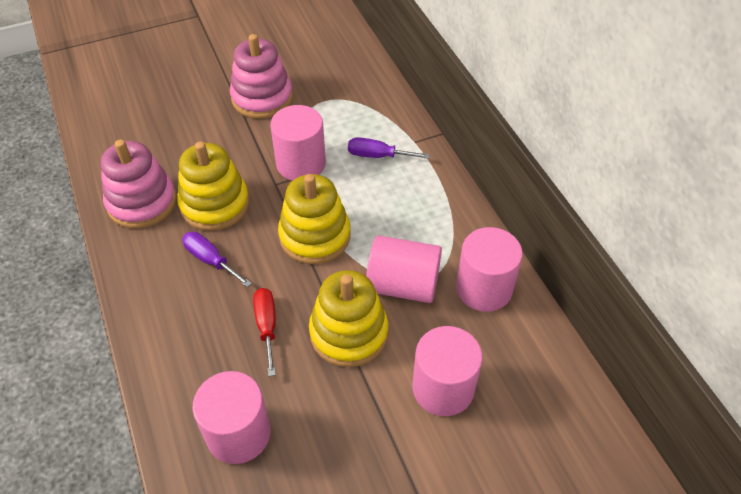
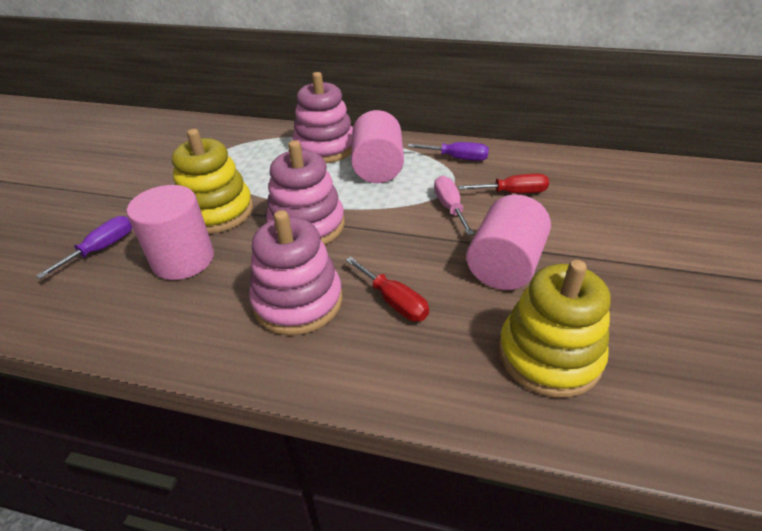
pink cylinder: [193,371,271,464] [270,105,326,181] [366,235,442,303] [412,326,482,416] [456,227,523,312] = 5 -> [127,185,214,280] [351,110,404,183] [466,194,551,290] = 3
pink screwdriver: none = 0 -> [434,176,474,235] = 1
pink stacking toy: [101,140,177,229] [230,34,293,119] = 2 -> [249,210,342,335] [266,140,345,245] [293,72,353,163] = 3
red screwdriver: [253,288,276,376] = 1 -> [346,257,429,321] [458,174,549,193] = 2
yellow stacking toy: [177,142,249,231] [278,174,351,264] [309,270,389,367] = 3 -> [172,129,253,234] [498,260,611,398] = 2

